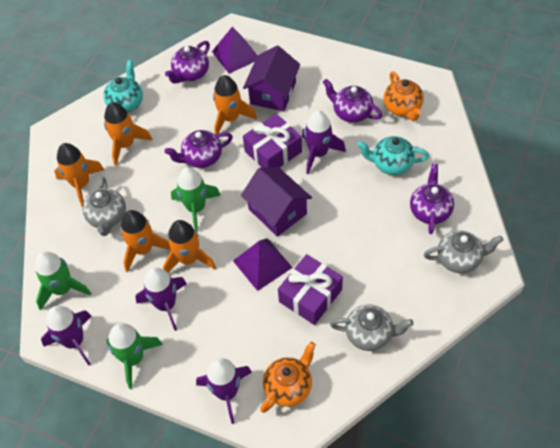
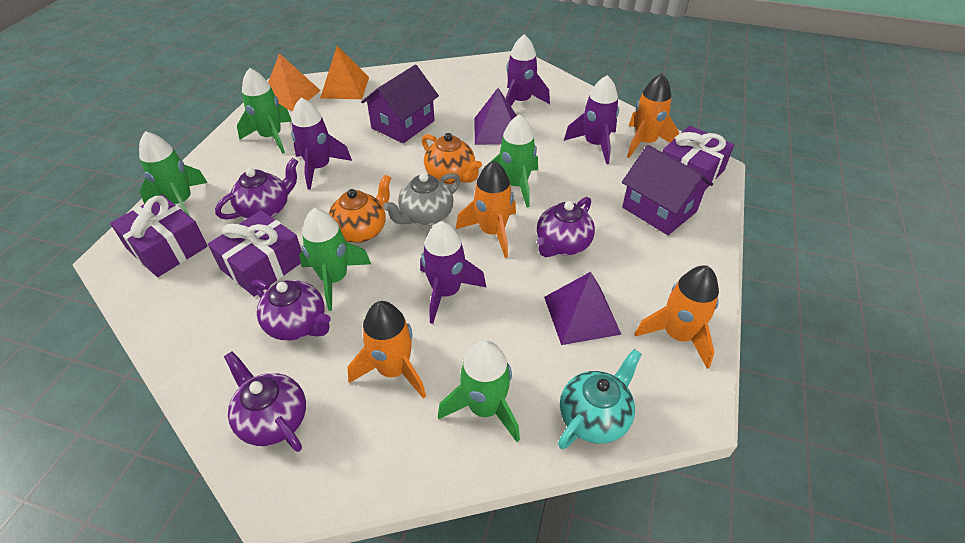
green rocket: [35,251,91,311] [106,323,163,389] [171,167,221,232] = 3 -> [139,131,208,216] [237,68,292,154] [299,208,371,311] [438,340,520,442] [488,114,538,207] = 5
grey teapot: [83,177,126,236] [330,304,413,351] [424,230,503,274] = 3 -> [383,173,460,226] = 1
orange pyramid: none = 0 -> [268,53,321,111] [320,46,369,99] = 2
orange rocket: [54,143,104,207] [104,102,152,166] [120,210,171,272] [163,220,216,273] [213,75,257,134] = 5 -> [347,301,426,399] [456,161,516,258] [627,73,679,158] [635,266,719,369] = 4
purple gift: [243,114,302,168] [278,254,343,325] = 2 -> [110,195,208,277] [208,210,302,296] [662,126,734,190] = 3
turquoise teapot: [104,60,143,112] [357,136,429,175] = 2 -> [558,349,642,449] = 1

